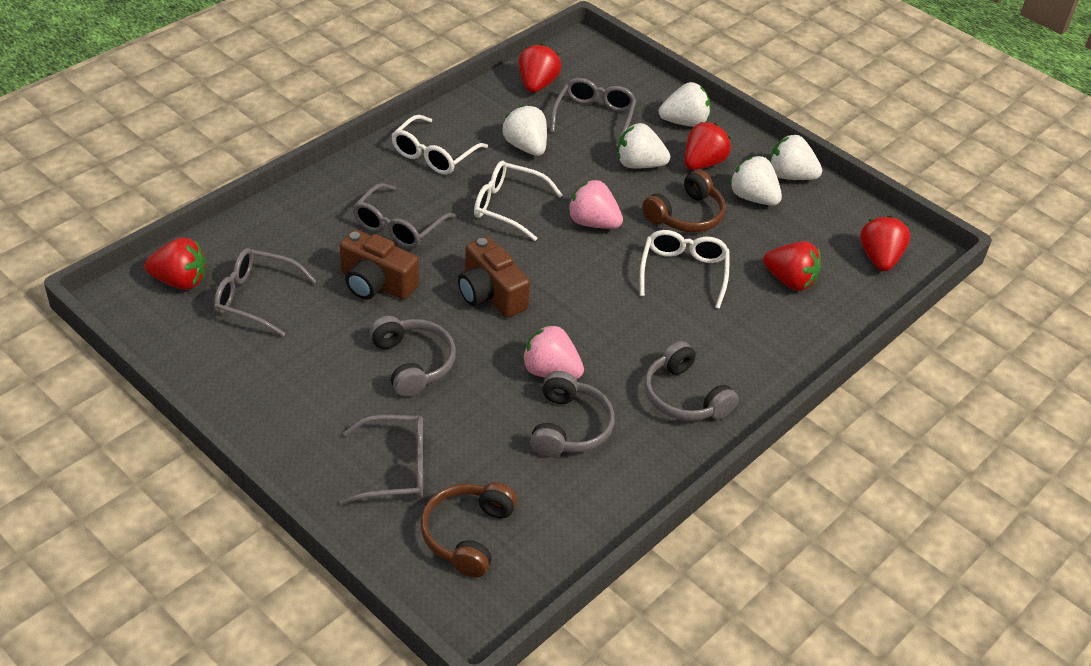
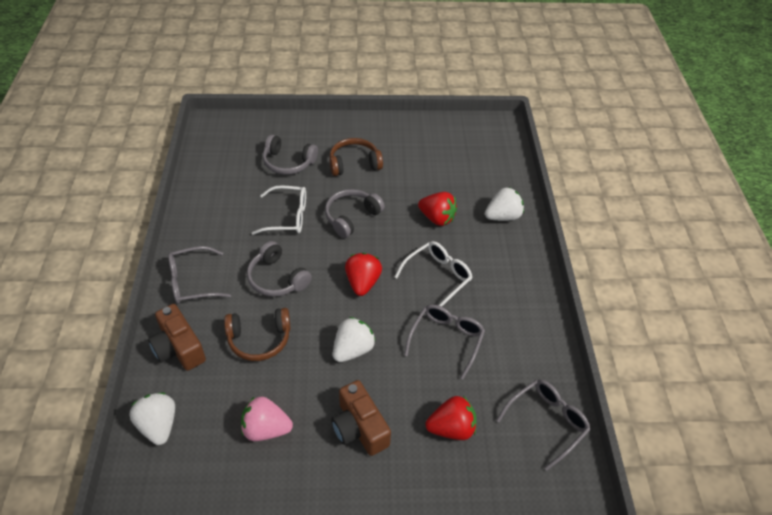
grey glasses: [214,248,316,336] [339,415,423,505] [353,183,455,249] [550,78,636,147] = 4 -> [168,246,231,304] [404,304,485,379] [496,379,591,470] = 3
pink strawberry: [522,324,584,379] [568,179,623,229] = 2 -> [241,396,293,441] = 1
red strawberry: [144,237,206,290] [518,44,561,93] [684,122,731,170] [763,241,821,291] [860,216,910,271] = 5 -> [345,253,382,296] [418,192,457,226] [426,396,476,440] = 3
white glasses: [391,115,488,175] [474,161,563,241] [640,230,729,309] = 3 -> [252,185,306,235] [395,241,473,307] = 2
white strawberry: [502,105,547,156] [618,123,670,168] [659,82,710,127] [730,156,782,206] [770,135,822,180] = 5 -> [129,393,175,445] [333,317,376,362] [485,187,524,221] = 3

